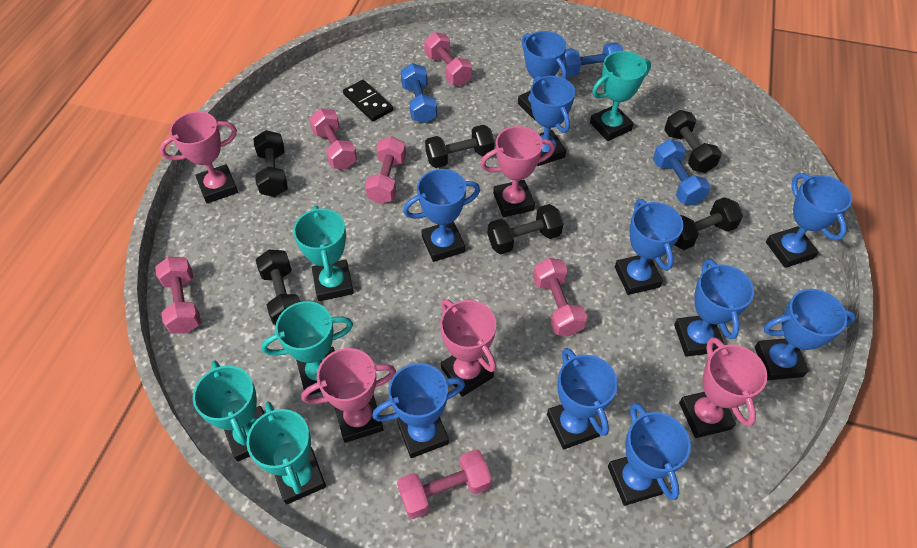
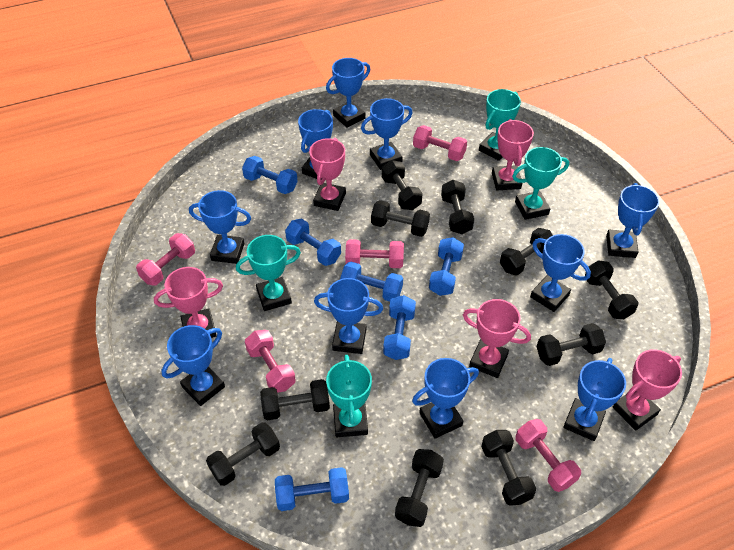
black domino: [343,80,393,121] = 1 -> none = 0
black dumbbell: [254,130,288,197] [256,250,300,325] [425,125,495,168] [488,204,564,254] [664,110,722,173] [674,197,743,250] = 6 -> [206,422,280,486] [260,379,330,420] [371,200,430,237] [382,160,423,210] [395,449,444,527] [441,180,474,234] [481,430,536,506] [500,228,553,276] [536,323,606,366] [585,260,638,319] = 10
blue dumbbell: [401,63,437,123] [561,42,623,77] [653,140,711,206] = 3 -> [242,156,298,194] [275,467,349,511] [285,218,341,266] [340,262,403,301] [383,295,416,360] [429,237,464,296] = 6
pink dumbbell: [155,257,201,333] [309,108,357,169] [365,136,406,204] [397,449,492,519] [424,32,472,86] [533,258,587,336] = 6 -> [136,233,195,286] [245,330,296,393] [345,239,404,268] [413,125,467,161] [516,419,581,492] = 5
turquoise trophy: [193,360,265,462] [247,402,326,505] [261,301,353,396] [293,205,354,301] [590,51,651,141] = 5 -> [236,235,301,311] [326,355,372,437] [479,89,521,161] [512,147,569,220] = 4

